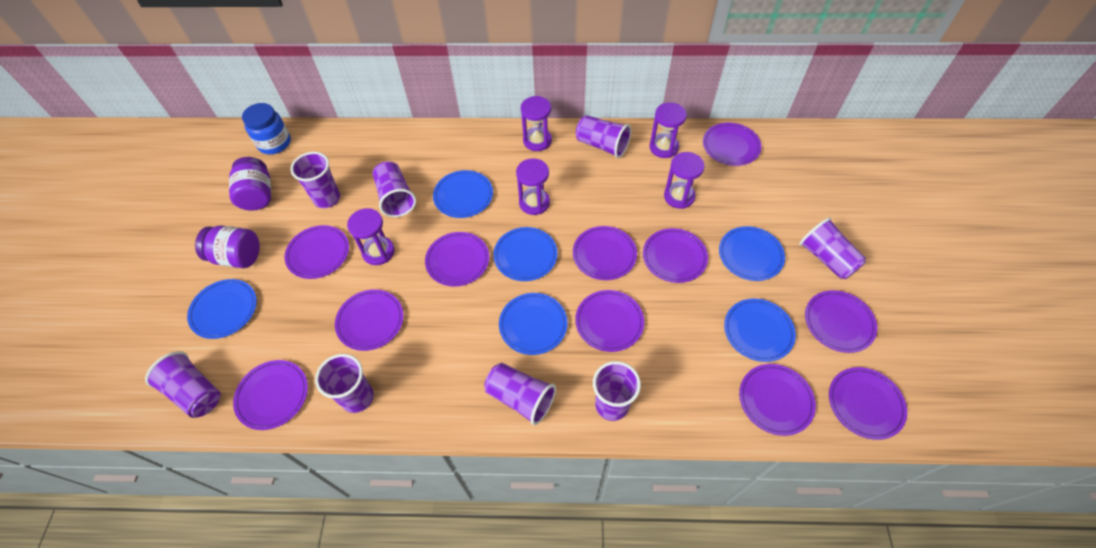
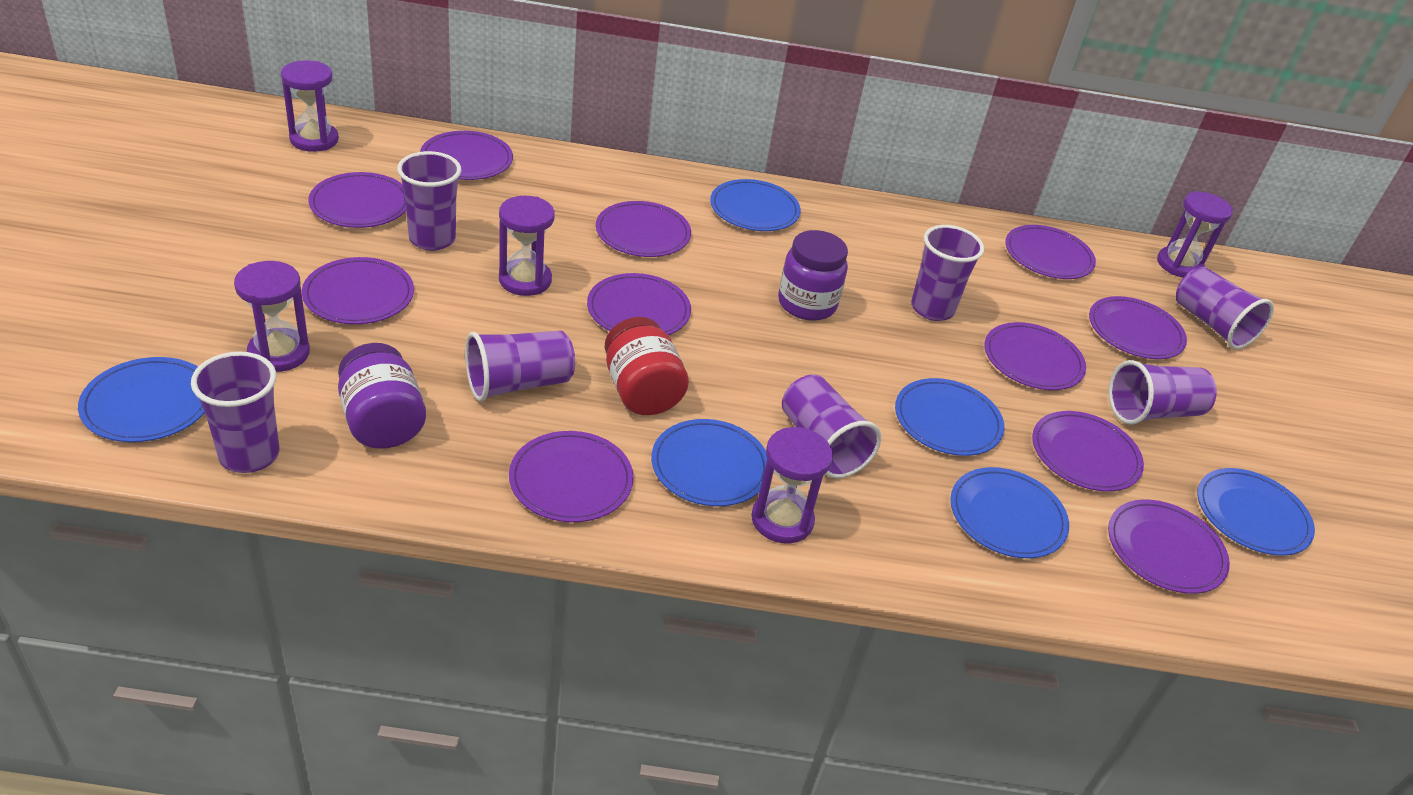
blue jar: [242,103,291,154] = 1 -> none = 0
purple cup: [145,351,220,418] [290,152,340,208] [315,354,374,413] [373,161,416,217] [484,363,556,425] [576,115,631,158] [593,361,641,421] [799,218,866,279] = 8 -> [191,352,279,473] [397,151,461,251] [465,331,575,402] [782,374,881,478] [911,225,984,321] [1109,360,1217,425] [1176,267,1274,349] = 7
red jar: none = 0 -> [605,317,689,415] = 1

